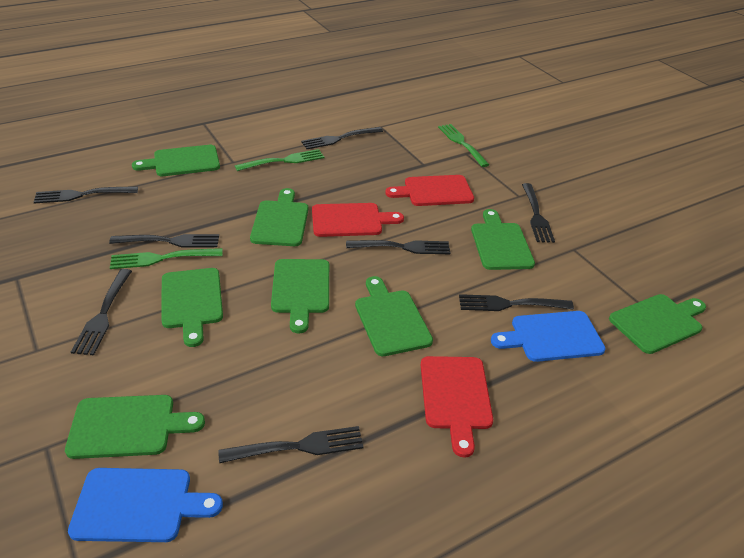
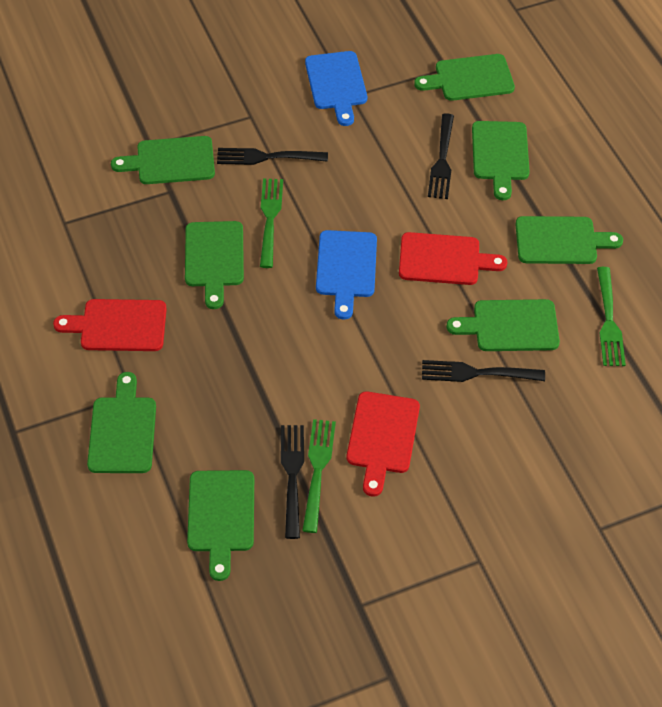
black fork: [34,186,138,204] [71,269,132,355] [109,234,219,248] [219,426,364,463] [301,127,383,149] [346,240,450,254] [459,294,574,311] [522,183,555,243] = 8 -> [217,148,328,165] [281,425,304,539] [422,360,545,382] [428,113,454,199] = 4

